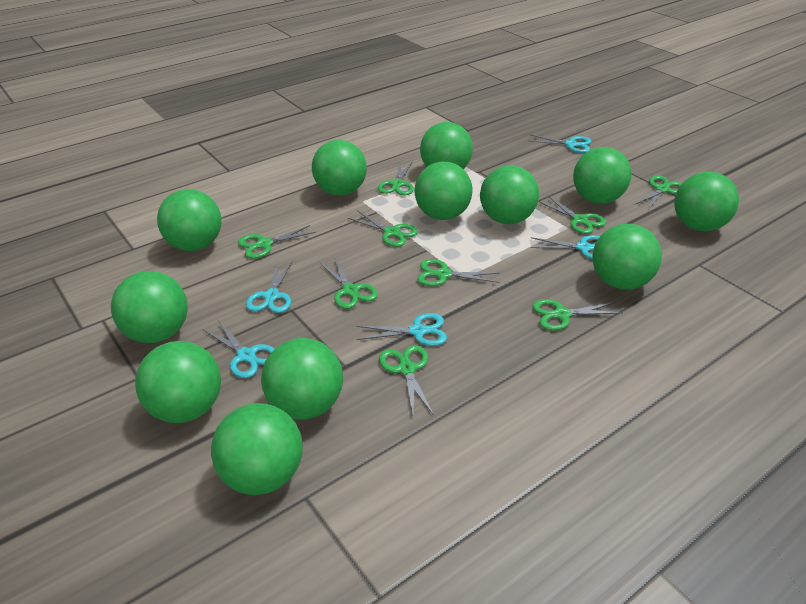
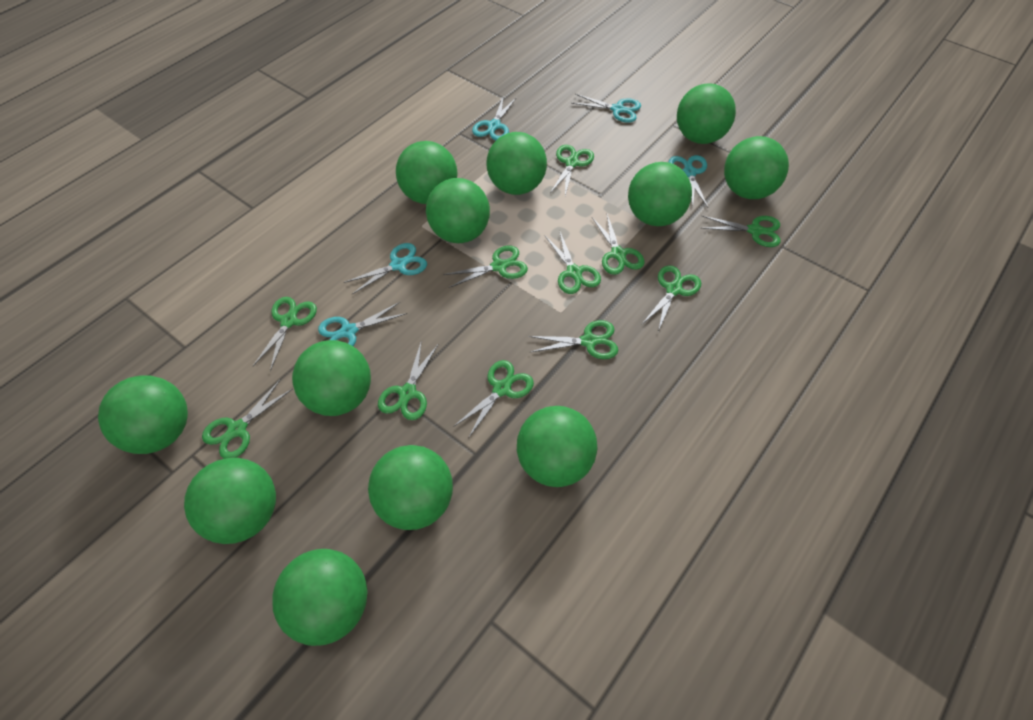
green scissors: [238,225,316,259] [320,257,378,309] [348,210,418,247] [378,161,414,195] [379,345,434,415] [418,259,499,286] [532,299,623,331] [538,196,607,234] [636,175,682,210] = 9 -> [202,379,292,459] [253,297,317,371] [378,340,438,420] [443,246,528,288] [453,360,534,438] [528,320,618,359] [544,230,601,294] [550,145,594,196] [592,214,644,275] [642,265,701,331] [701,216,781,247] = 11

